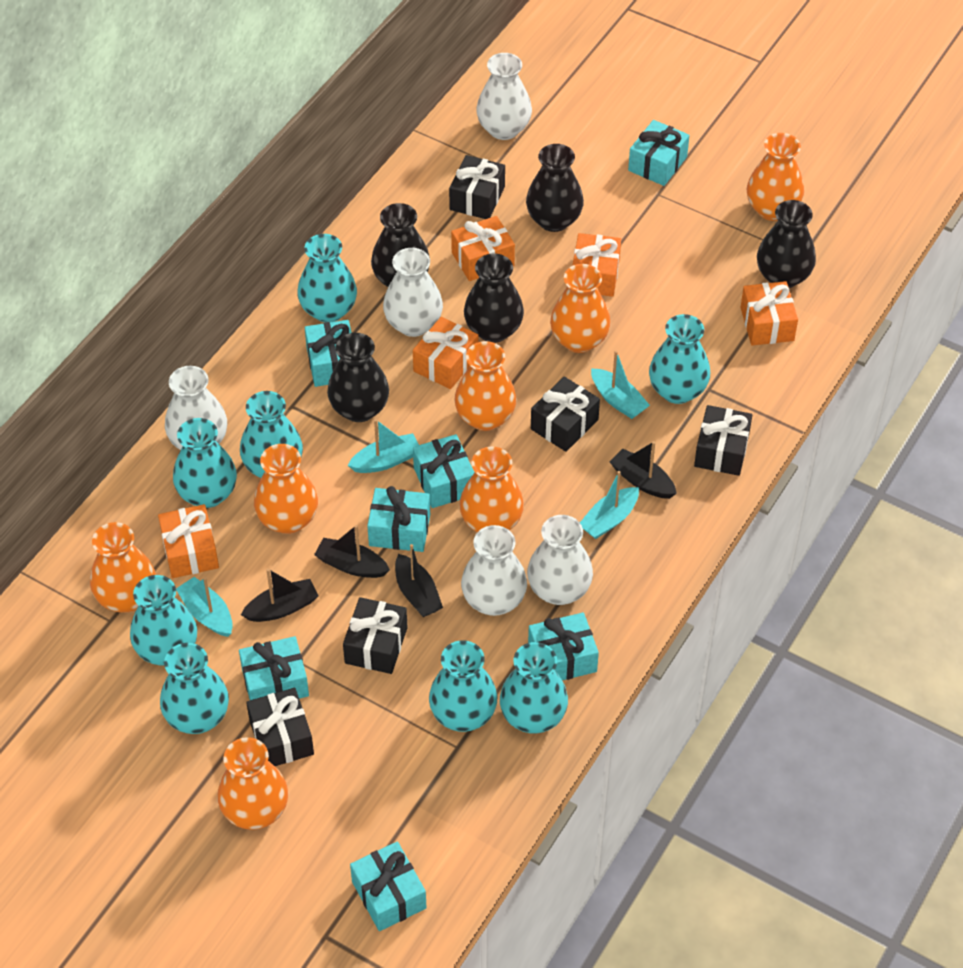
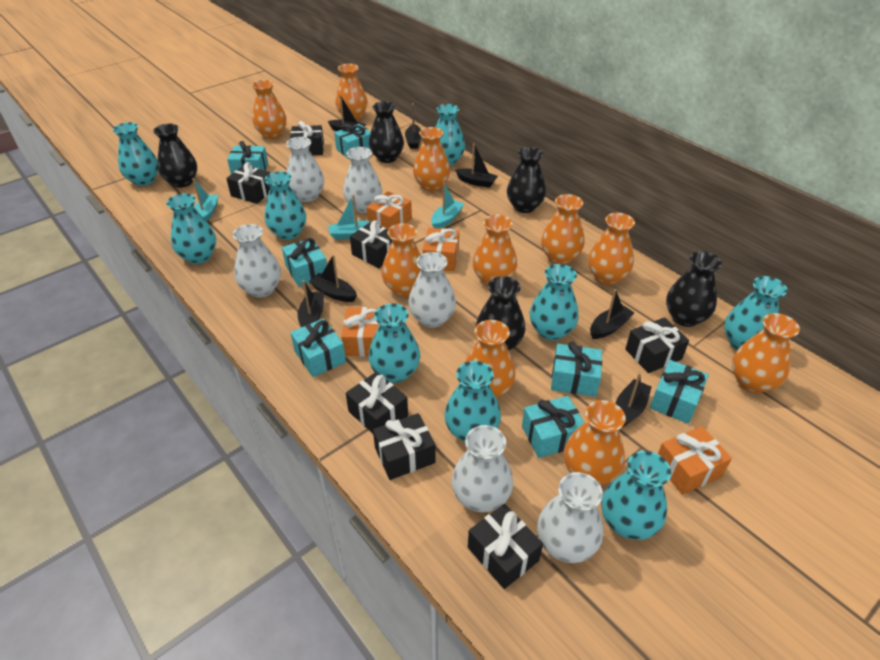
black boat: [241,569,318,622] [314,525,390,578] [395,544,443,617] [610,441,677,499] = 4 -> [298,280,324,327] [309,255,357,302] [328,95,366,131] [405,103,421,149] [455,143,498,188] [590,289,635,339] [616,373,652,427] = 7
black gift: [246,688,314,766] [343,597,408,674] [449,155,505,219] [531,376,600,452] [694,405,752,476] = 5 -> [226,162,270,204] [290,121,324,155] [346,372,408,433] [350,220,392,268] [373,413,436,480] [468,504,543,589] [625,317,689,373] = 7
orange gift: [158,504,219,578] [413,317,478,389] [451,216,515,281] [572,233,621,297] [740,281,798,346] = 5 -> [341,307,379,357] [367,191,412,229] [423,228,459,271] [658,426,732,495] = 4
orange vase: [90,522,156,613] [217,737,288,830] [254,444,318,534] [454,341,517,431] [459,446,524,532] [550,264,611,353] [747,133,804,221] = 7 -> [252,80,287,139] [335,64,368,121] [382,223,421,297] [413,127,450,191] [465,320,516,398] [473,215,517,286] [541,194,584,265] [564,400,626,485] [588,213,635,285] [732,313,800,393] = 10
turquoise boat: [176,577,233,637] [348,419,419,473] [580,471,639,539] [591,351,650,419] = 4 -> [192,178,219,221] [328,195,371,240] [431,183,464,229] = 3
turquoise vase: [130,575,197,666] [160,643,229,734] [173,418,237,508] [240,391,303,478] [297,234,357,322] [429,640,497,732] [500,642,568,733] [649,314,710,404] = 8 -> [113,122,158,186] [166,193,216,264] [264,171,306,240] [369,303,420,383] [436,104,465,166] [444,361,501,442] [530,264,579,341] [601,451,671,540] [724,276,788,350] = 9
white vase: [165,366,227,450] [383,248,443,337] [461,525,527,616] [476,53,532,140] [527,515,593,605] = 5 -> [233,224,281,298] [286,137,324,202] [343,147,382,213] [408,252,456,328] [452,425,513,512] [537,472,603,563] = 6

